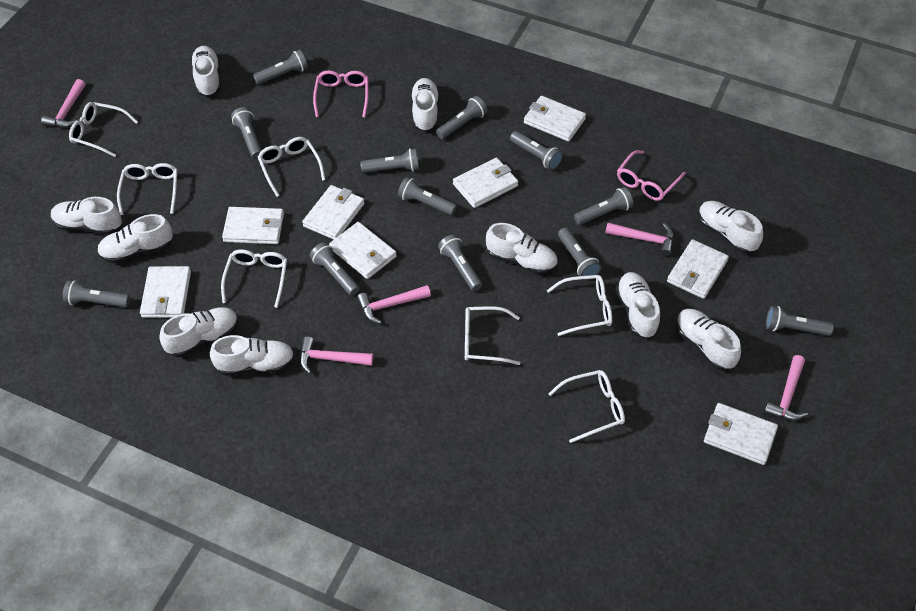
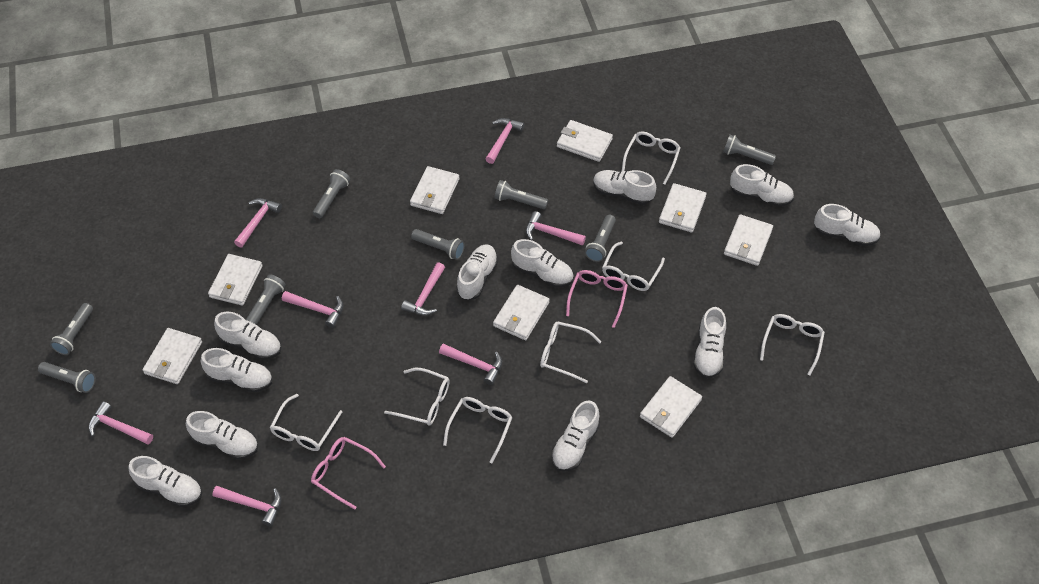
grey flashlight: [63,280,130,307] [231,107,262,159] [253,50,308,85] [310,242,360,296] [360,149,419,173] [398,177,457,215] [436,96,487,139] [438,234,482,291] [510,131,563,170] [558,228,601,280] [574,187,634,225] [766,306,834,336] = 12 -> [38,362,96,393] [50,303,93,355] [246,274,286,325] [313,169,350,218] [411,229,465,260] [494,180,548,209] [585,215,616,262] [723,135,776,165] = 8
pink hammer: [41,79,86,128] [300,337,373,374] [357,285,431,324] [605,223,674,256] [764,355,808,420] = 5 -> [88,401,153,445] [212,486,282,526] [234,198,282,248] [282,291,343,328] [401,262,445,316] [439,344,502,385] [486,118,524,164] [526,211,586,246] = 8
white shoe: [51,197,122,235] [97,214,173,263] [159,307,238,357] [190,46,221,97] [210,335,295,376] [410,78,439,132] [486,223,558,274] [615,272,660,339] [676,309,741,370] [698,201,763,254] = 10 -> [128,456,202,507] [186,411,258,460] [201,348,273,392] [214,312,281,360] [456,244,498,300] [511,239,574,288] [551,401,600,472] [593,170,656,205] [693,307,726,379] [730,164,794,207] [814,204,880,246] = 11

